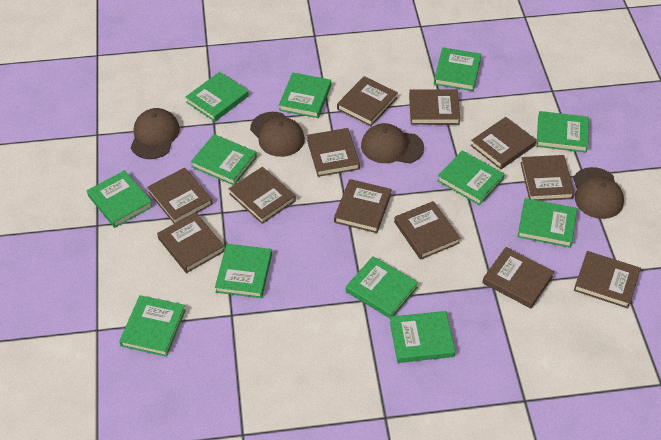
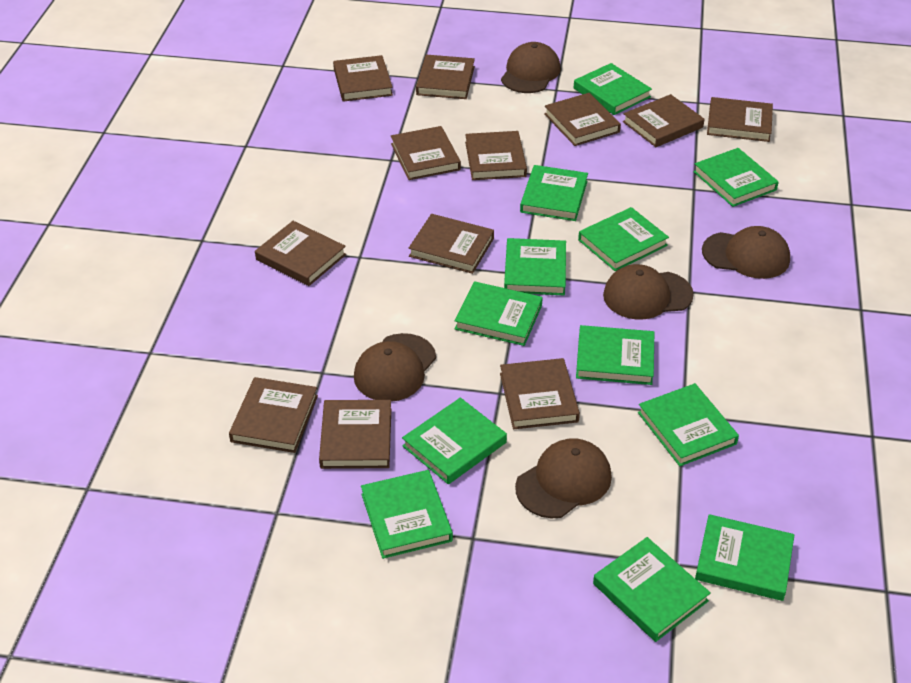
brown cap: [131,108,180,159] [250,112,305,157] [361,123,424,163] [573,167,624,219] = 4 -> [354,333,436,402] [501,42,561,93] [515,438,612,518] [603,264,694,319] [702,226,790,279] = 5

